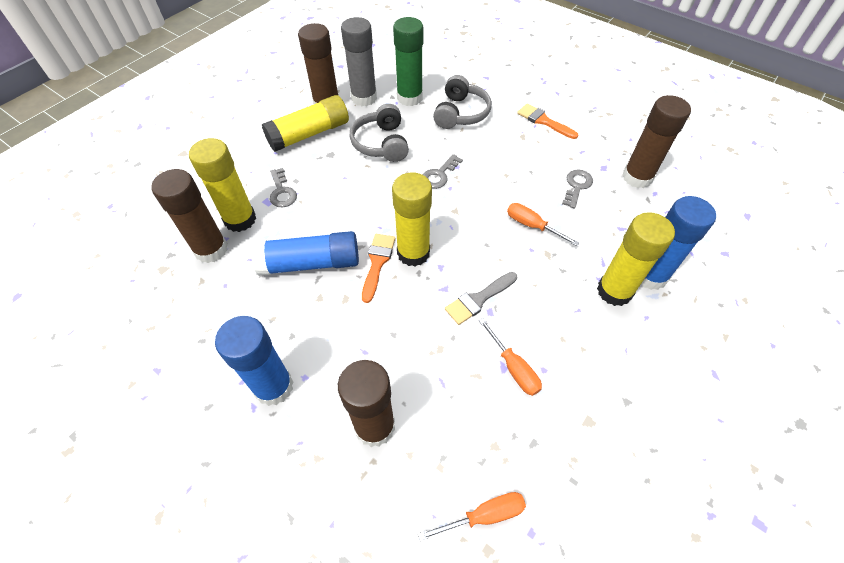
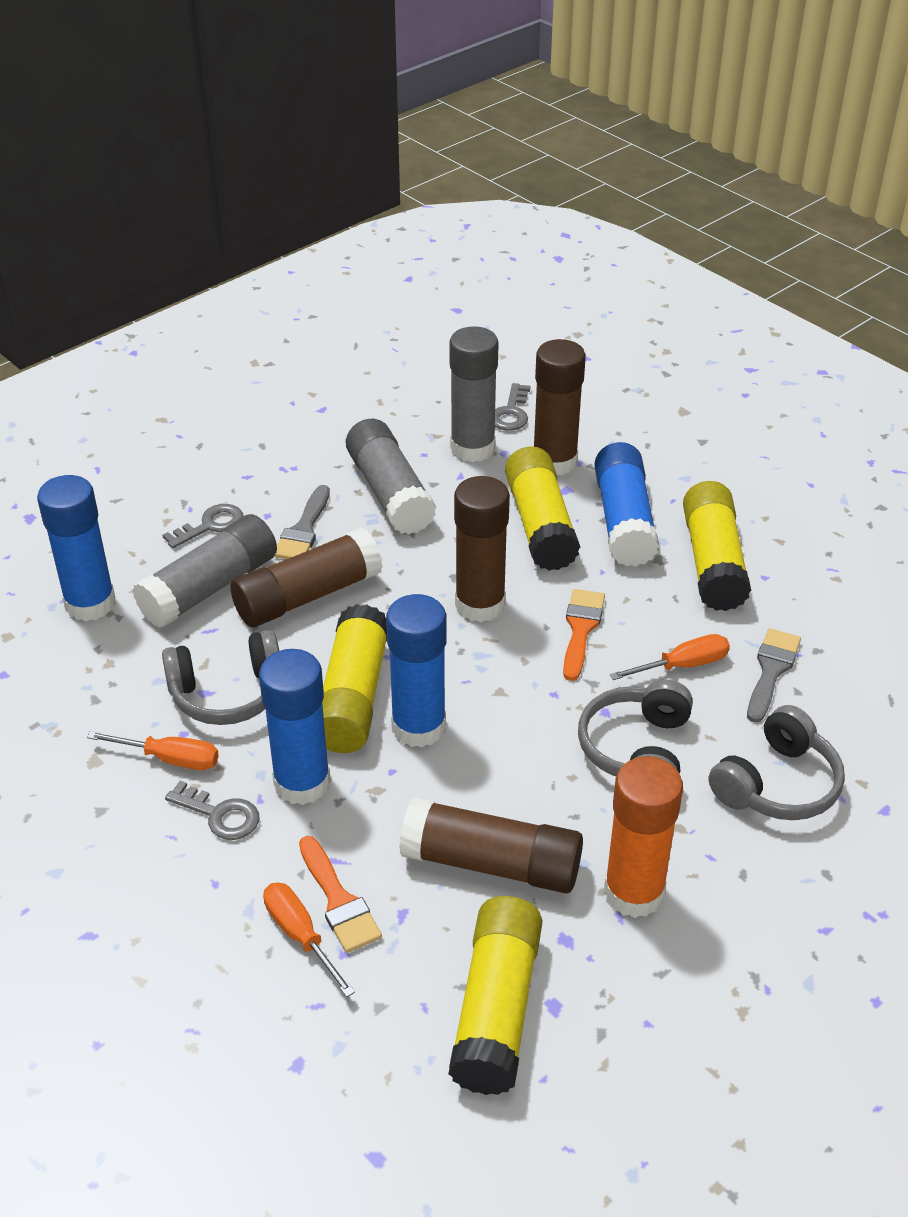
blue glue stick: [215,316,293,406] [251,231,359,276] [641,196,716,290] = 3 -> [37,475,116,621] [259,649,331,805] [386,594,447,747] [595,442,659,567] = 4
green glue stick: [393,17,423,106] = 1 -> none = 0
grey brush: [445,272,517,325] = 1 -> [274,485,330,559] [747,628,801,723] = 2
grey glue stick: [341,17,377,106] = 1 -> [132,514,277,628] [346,419,436,535] [449,326,499,462] = 3
grey headphones: [350,104,409,162] [433,75,492,129] = 2 -> [162,630,279,725] [578,679,693,776] [709,705,845,820] = 3
orange glue stick: none = 0 -> [604,756,683,918] = 1

